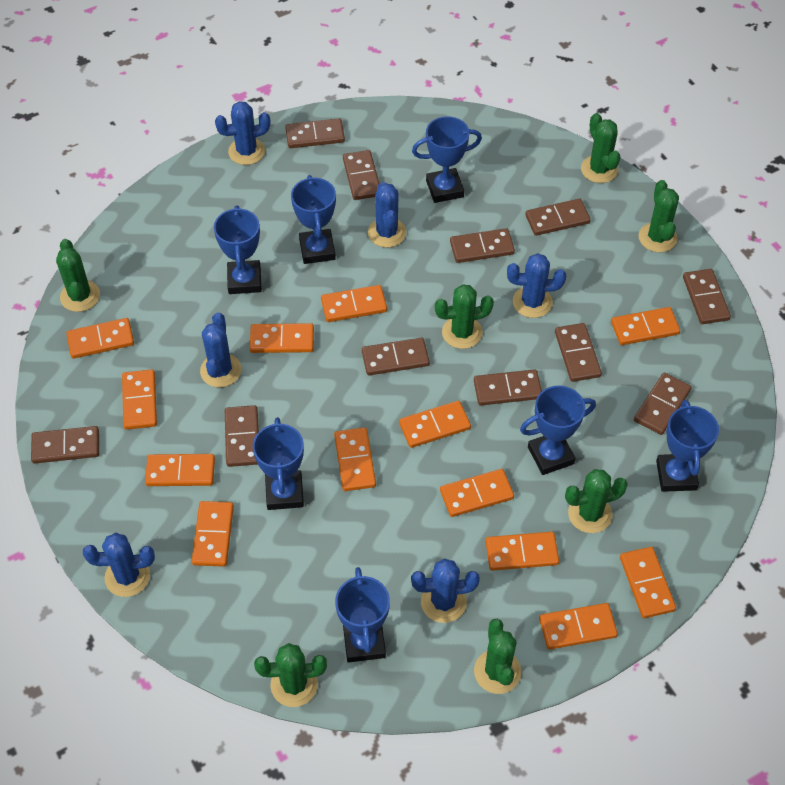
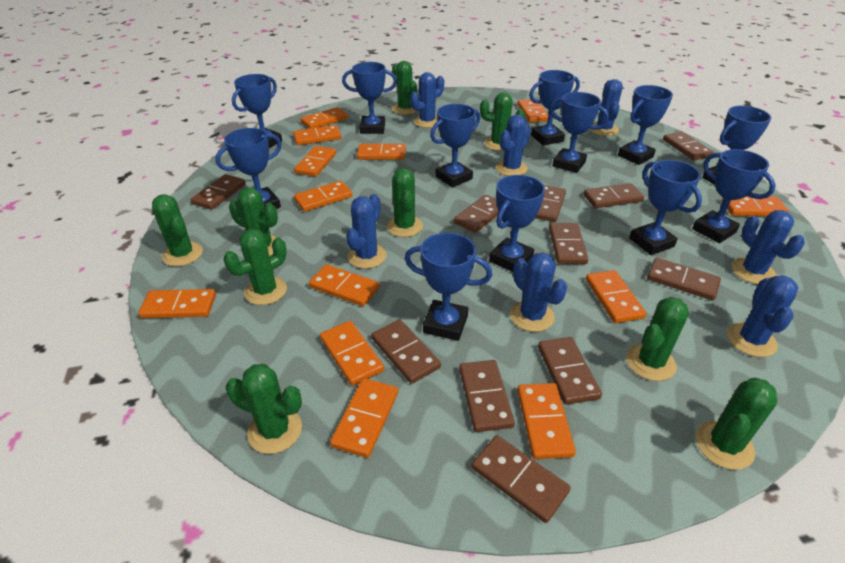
blue cactus: [83,533,155,597] [200,312,241,387] [215,101,271,165] [368,182,406,247] [411,558,480,623] [507,253,566,318] = 6 -> [346,194,387,269] [410,72,444,128] [496,115,531,176] [510,253,567,332] [590,79,623,136] [727,275,798,357] [732,210,805,284] = 7
blue trophy: [214,205,261,294] [253,417,304,510] [291,175,336,264] [335,567,390,663] [412,116,482,203] [520,386,596,475] [656,400,719,492] = 7 -> [215,128,282,209] [232,74,282,148] [342,62,397,134] [405,233,492,341] [430,104,481,187] [489,175,545,272] [529,70,580,146] [549,92,610,173] [618,85,673,165] [629,160,702,255] [692,149,776,243] [702,106,771,185] = 12
green cactus: [56,239,100,312] [254,643,327,707] [435,284,494,349] [474,619,521,694] [565,469,628,533] [581,113,620,183] [638,180,679,252] = 7 -> [152,194,203,266] [223,229,287,305] [226,364,302,454] [229,187,278,256] [387,168,423,237] [392,61,417,115] [480,92,525,151] [626,297,689,381] [696,378,777,470] = 9

